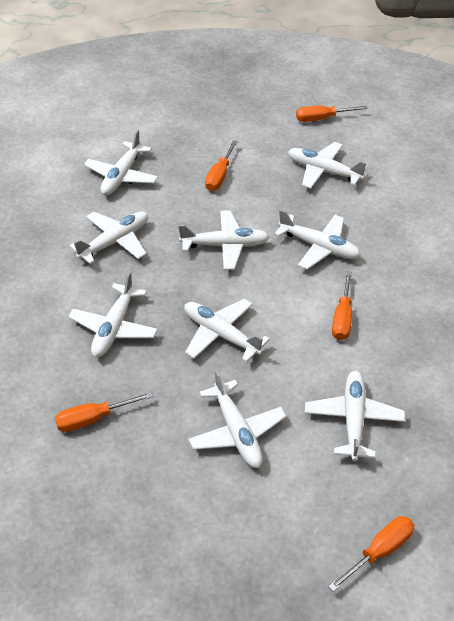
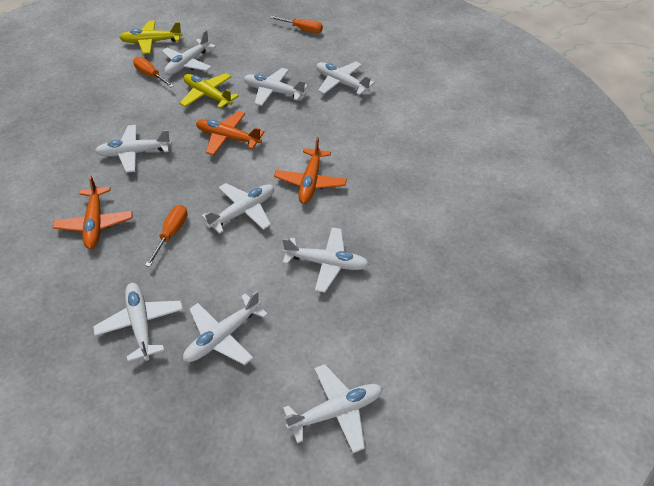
orange plane: none = 0 -> [53,175,133,249] [196,111,265,155] [274,137,347,204] = 3
orange screwdriver: [55,392,153,432] [205,140,238,191] [296,106,368,122] [328,516,414,592] [332,271,352,340] = 5 -> [133,57,174,87] [145,205,187,267] [270,16,323,33] = 3
yellow plane: none = 0 -> [119,21,183,54] [180,73,239,109] = 2

